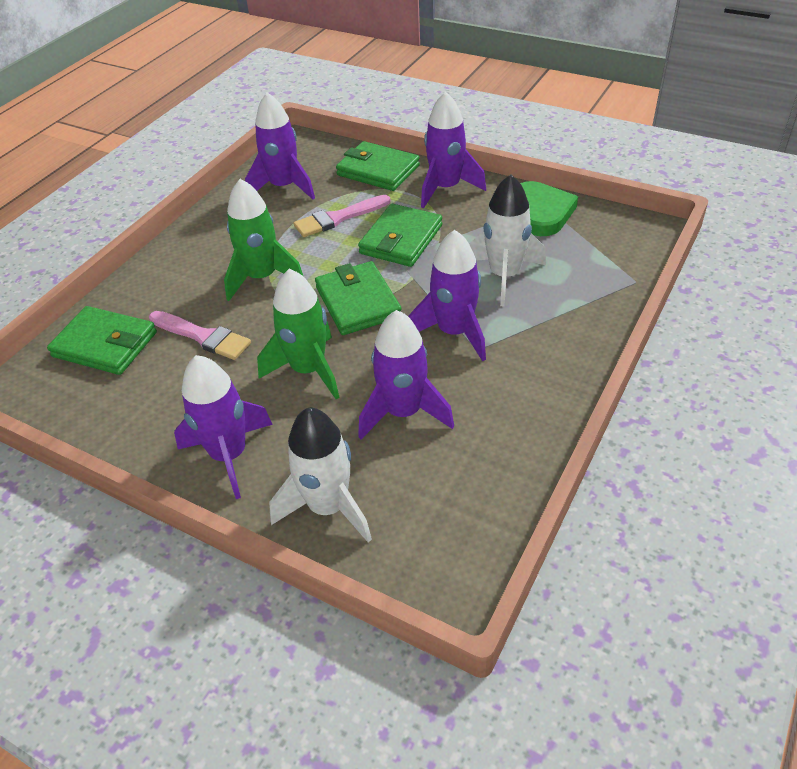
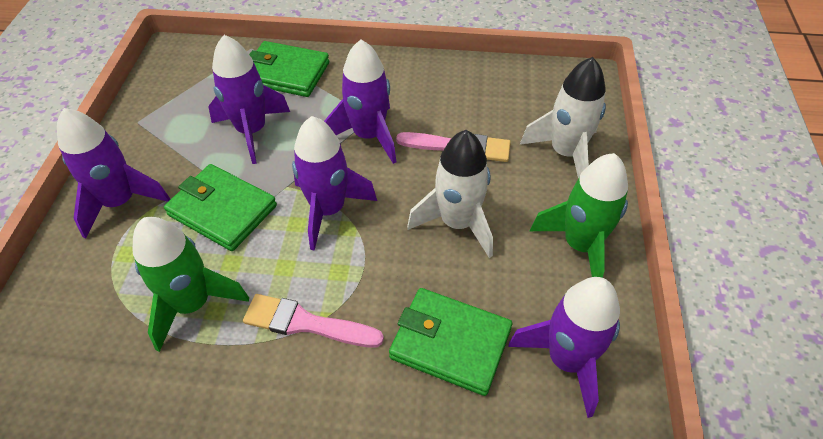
green heart: [520,181,578,236] = 1 -> none = 0
green wallet: [47,306,157,375] [315,261,402,335] [336,141,420,191] [358,204,442,267] = 4 -> [164,164,277,251] [249,41,329,97] [389,288,512,396] = 3

